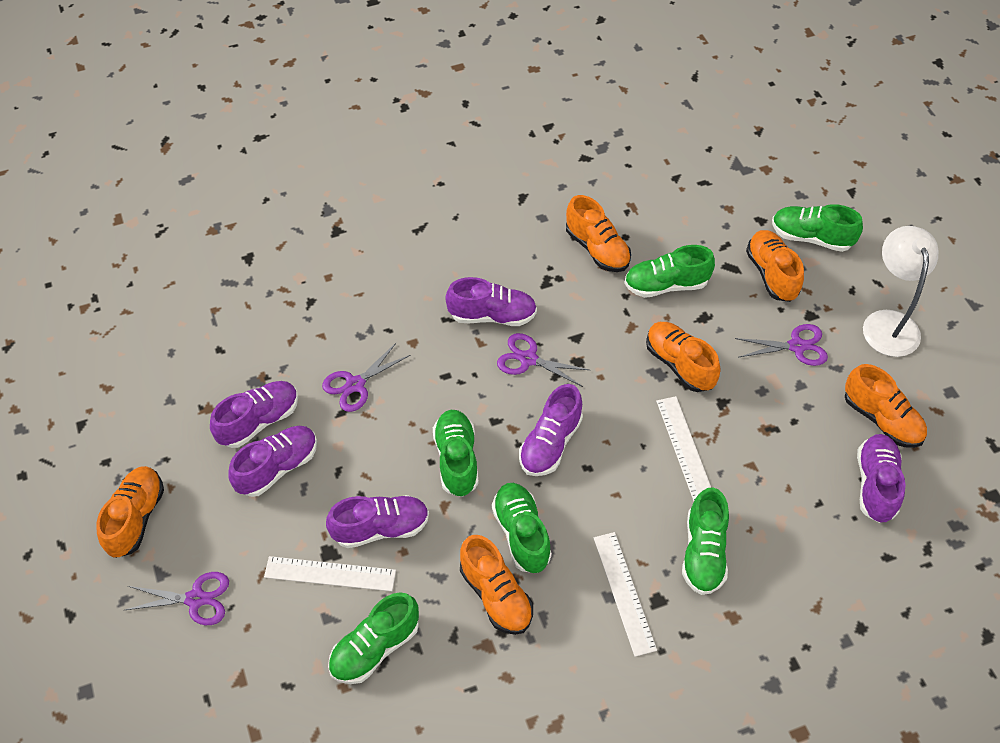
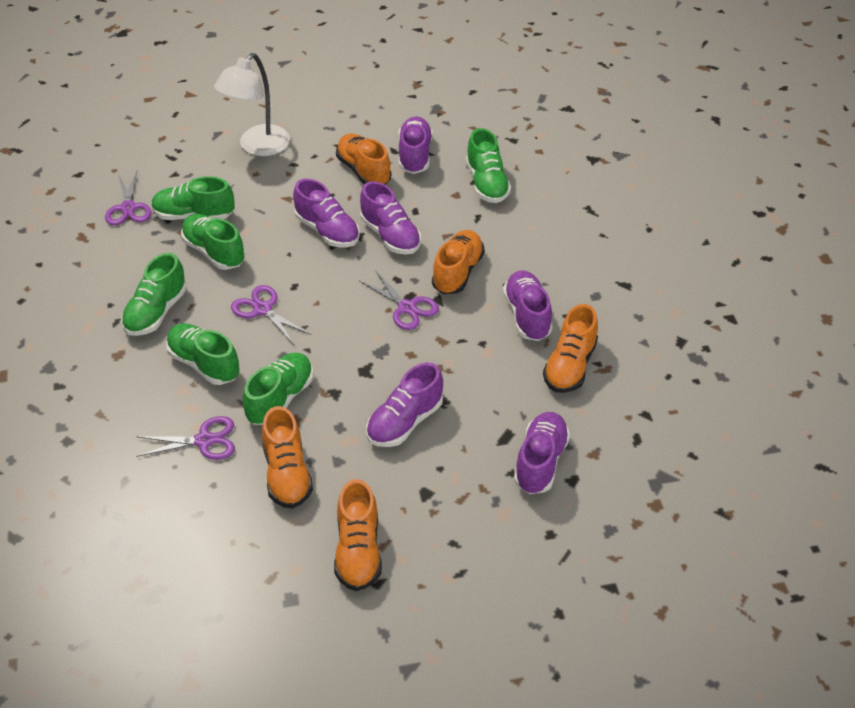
orange shoe: [96,466,164,558] [460,535,533,635] [566,195,631,272] [646,322,720,392] [746,230,804,302] [845,364,927,448] = 6 -> [262,406,313,509] [334,479,382,591] [336,134,391,185] [432,230,485,294] [543,304,598,393] = 5
white ruler: [264,556,396,591] [594,532,657,657] [656,396,711,501] = 3 -> none = 0

